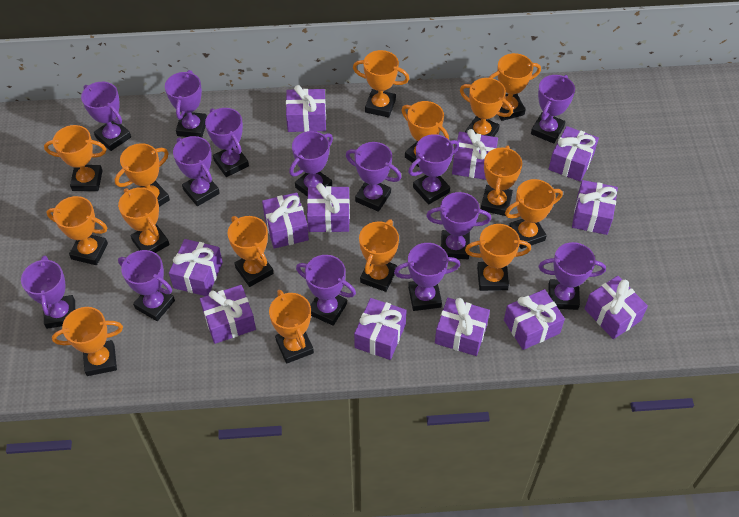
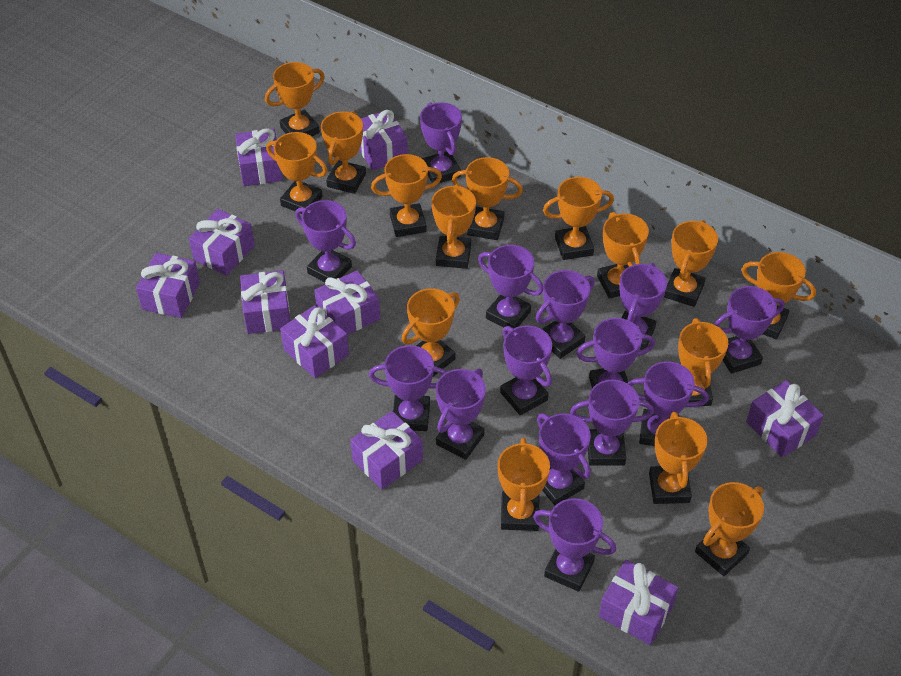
purple gift: [169,239,223,296] [200,285,256,344] [262,193,309,249] [286,85,326,132] [307,183,350,232] [354,298,407,360] [435,298,490,356] [452,129,498,180] [504,289,565,350] [549,126,599,182] [572,180,618,235] [584,276,648,339] = 12 -> [136,253,200,318] [189,209,255,276] [235,128,283,186] [240,270,290,334] [280,305,349,378] [314,270,380,335] [350,411,423,490] [359,110,408,170] [599,560,678,645] [746,380,824,457] = 10

